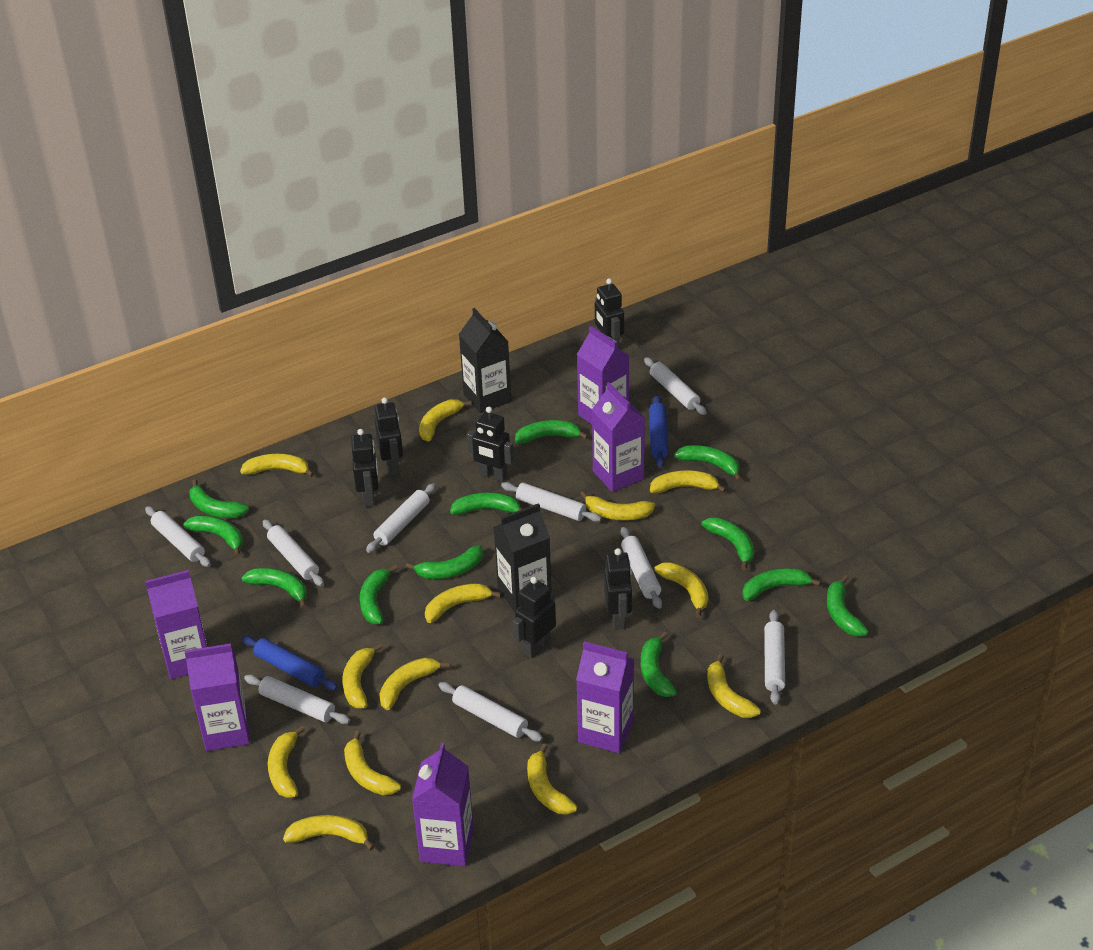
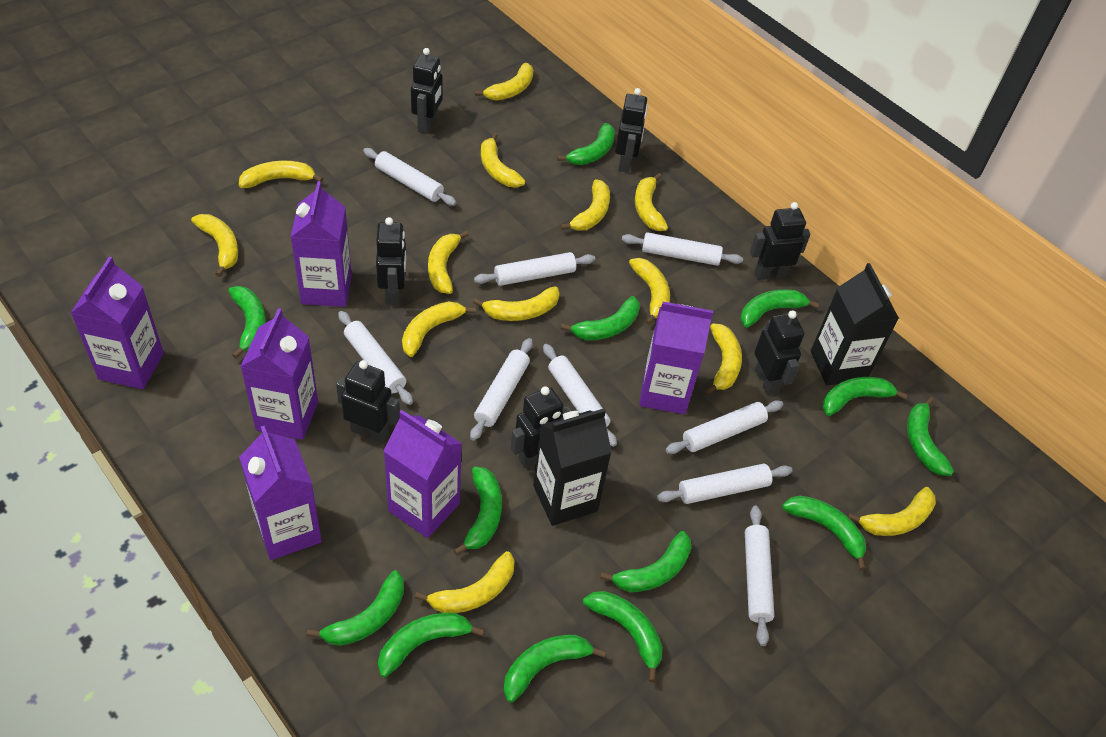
black robot: [351,429,379,507] [374,397,403,475] [467,407,514,482] [512,577,556,658] [595,278,624,348] [604,548,632,630] = 6 -> [336,360,400,443] [376,217,406,305] [411,48,443,134] [511,386,572,468] [615,88,648,173] [750,202,810,280] [754,310,805,395] = 7
blue rolling pin: [241,635,338,690] [649,395,669,467] = 2 -> none = 0
green banana: [183,516,243,557] [189,479,249,518] [242,568,307,609] [360,565,398,624] [406,545,483,579] [450,492,522,515] [515,420,588,444] [641,631,677,697] [674,445,742,481] [702,517,754,570] [742,568,821,601] [827,575,869,636] = 12 -> [228,286,266,359] [307,570,404,646] [378,613,485,678] [454,467,502,556] [504,635,606,703] [557,123,615,165] [561,296,640,340] [583,591,663,682] [600,531,691,592] [741,289,819,328] [782,495,866,570] [823,377,908,416] [907,397,954,476] = 13

